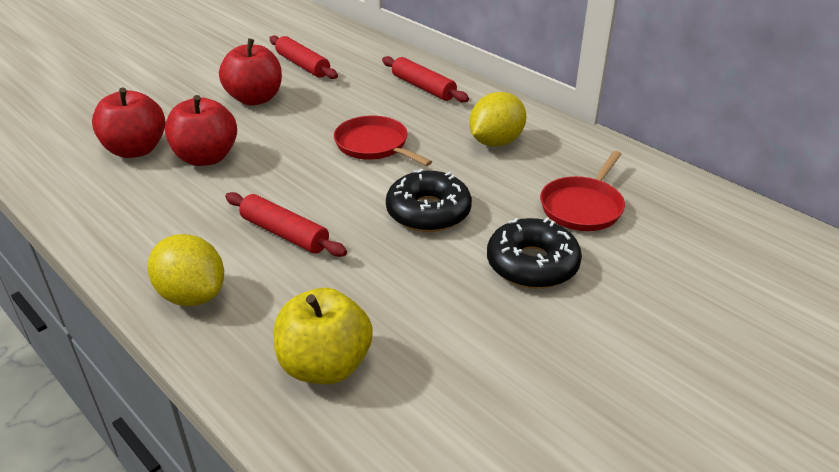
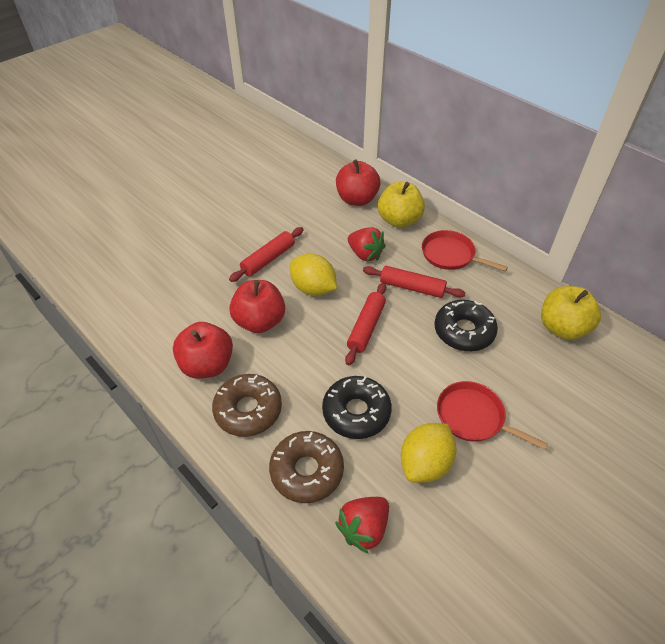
brown donut: none = 0 -> [212,374,282,437] [269,431,344,503] = 2
red strawberry: none = 0 -> [335,497,389,554] [348,227,386,261] = 2
yellow apple: [274,288,373,384] = 1 -> [378,182,425,228] [541,286,601,340] = 2

